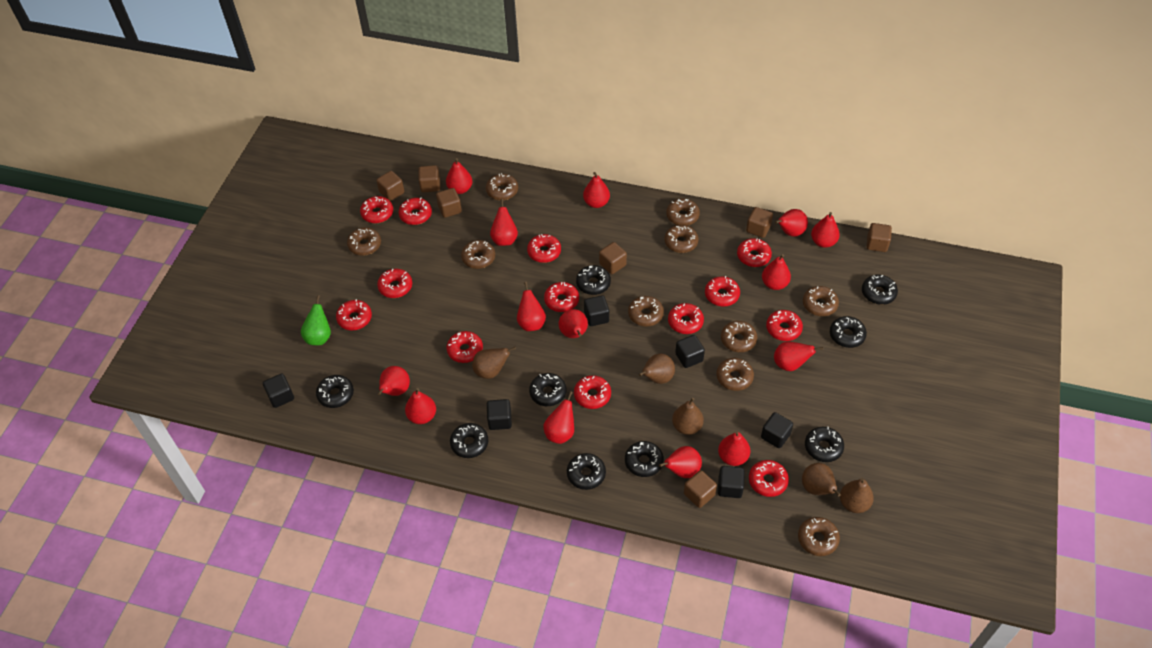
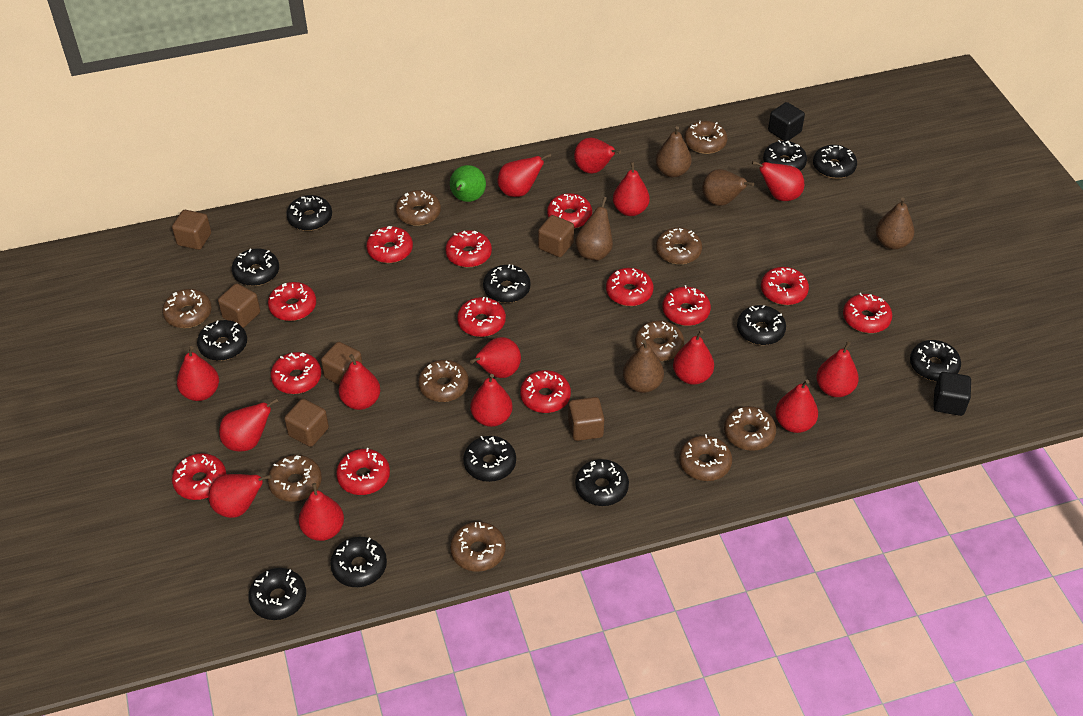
black cube: [263,374,294,408] [487,399,512,430] [584,295,609,326] [675,335,705,368] [718,466,745,498] [761,412,793,448] = 6 -> [768,102,805,141] [933,372,971,416] = 2
black donut: [316,375,354,408] [450,423,488,458] [529,373,566,406] [567,453,606,490] [576,265,611,295] [625,441,664,477] [805,427,844,462] [830,316,867,348] [862,275,898,305] = 9 -> [197,320,247,361] [232,248,279,286] [248,568,306,620] [286,195,332,231] [330,537,387,587] [463,436,516,482] [483,264,530,303] [575,459,629,506] [737,305,786,345] [763,140,807,171] [813,145,857,179] [910,340,961,381] = 12
brown cube: [376,171,404,201] [418,165,440,192] [436,188,462,218] [599,242,627,274] [684,470,717,508] [746,207,773,238] [867,223,892,252] = 7 -> [172,210,211,250] [218,283,260,328] [284,399,329,447] [321,342,363,385] [538,215,574,257] [568,397,604,441] = 6

